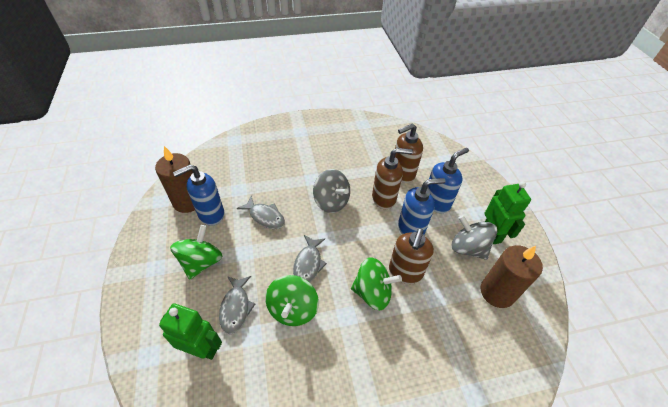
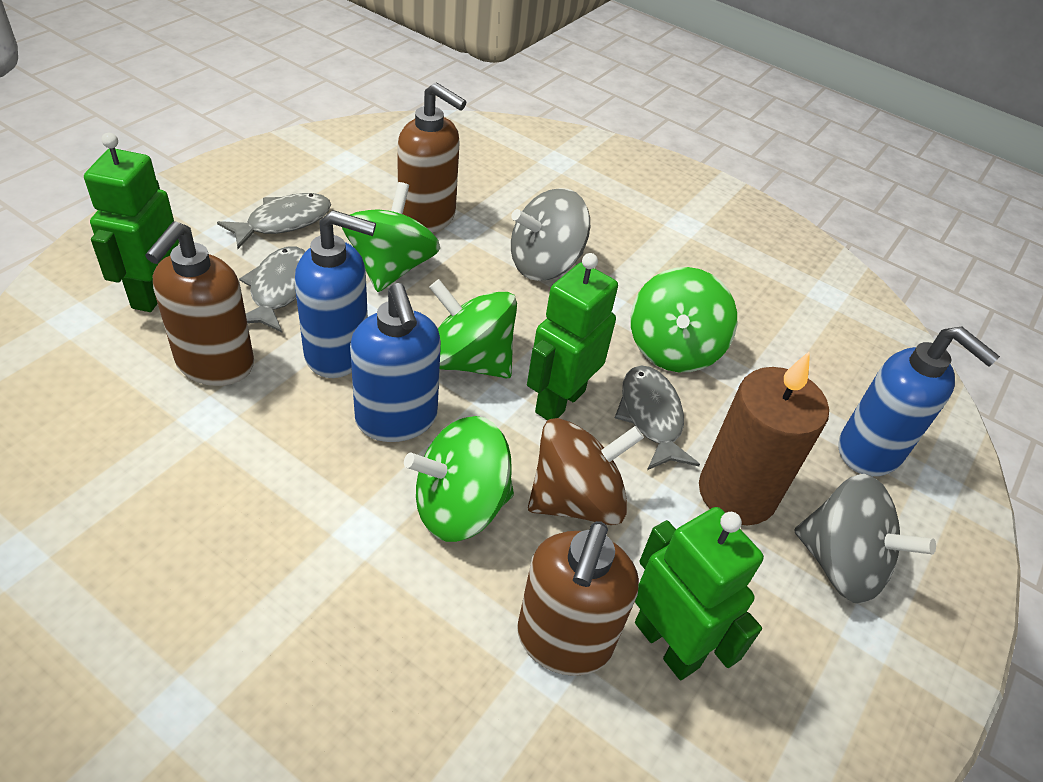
brown candle: [155,146,195,213] [481,245,543,308] = 2 -> [699,351,829,525] = 1
brown spinning top: none = 0 -> [528,418,644,525] = 1
green robot: [159,303,222,360] [484,182,531,244] = 2 -> [84,133,179,312] [527,253,618,420] [635,507,764,680] = 3
green spinning top: [170,225,223,280] [265,275,319,326] [351,257,402,310] = 3 -> [342,182,440,292] [404,416,514,542] [429,279,517,379] [631,267,737,372] = 4

